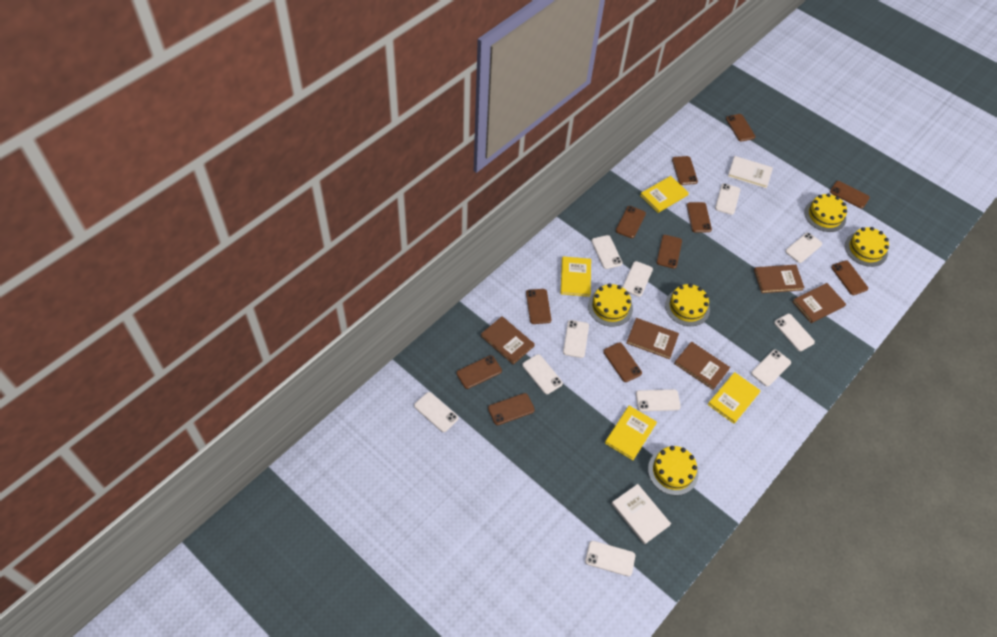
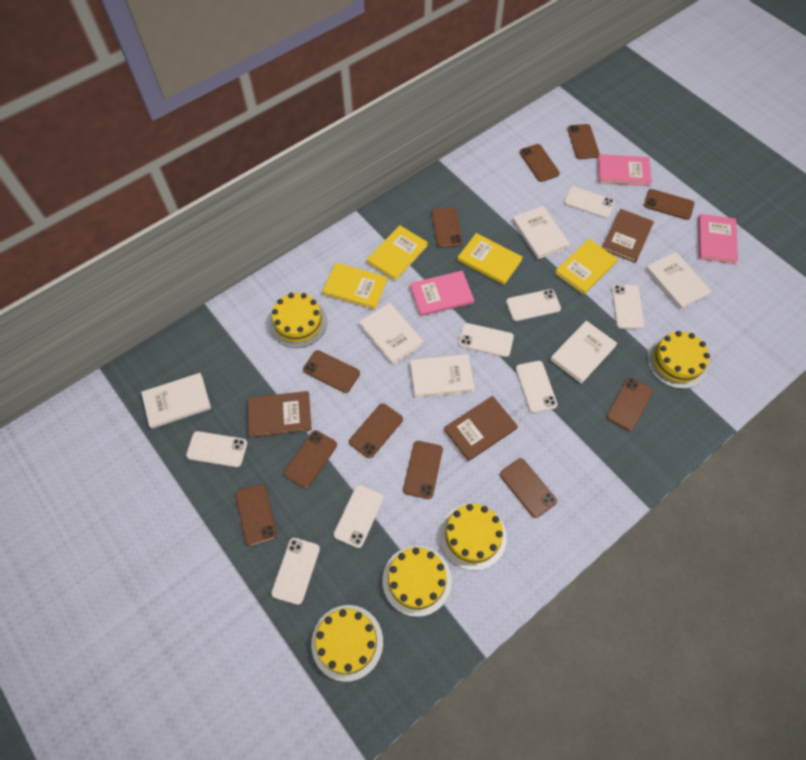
brown book: [481,316,535,365] [626,318,679,359] [674,342,730,390] [754,265,805,293] [792,283,846,323] = 5 -> [248,391,312,437] [444,396,518,461] [602,209,654,263] = 3
pink book: none = 0 -> [410,271,474,316] [598,154,652,186] [698,214,738,264] = 3
white book: [612,484,671,544] [728,156,773,188] = 2 -> [141,373,211,429] [359,303,424,364] [410,354,475,398] [512,206,570,259] [550,321,617,384] [646,252,712,309] = 6
white phone: [414,392,458,432] [522,354,563,394] [563,320,589,358] [585,541,635,576] [591,235,622,269] [623,261,653,297] [636,389,681,411] [715,183,740,215] [751,350,791,387] [774,314,815,351] [785,232,822,263] = 11 -> [186,431,247,467] [271,538,320,605] [334,485,384,548] [459,323,514,357] [506,289,561,321] [516,361,557,413] [564,186,615,218] [612,285,644,329] = 8

